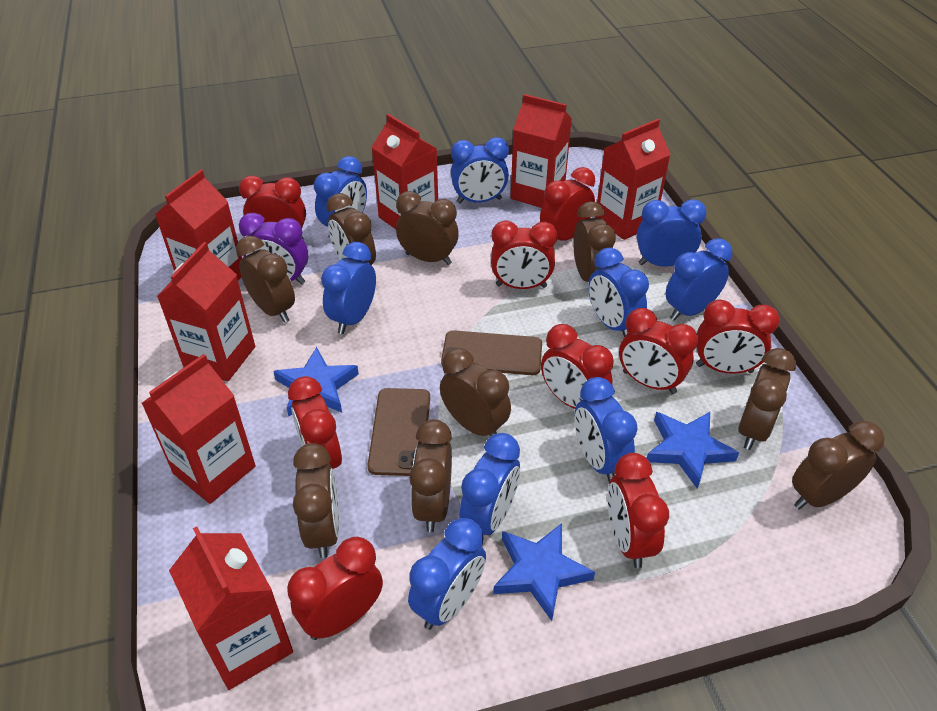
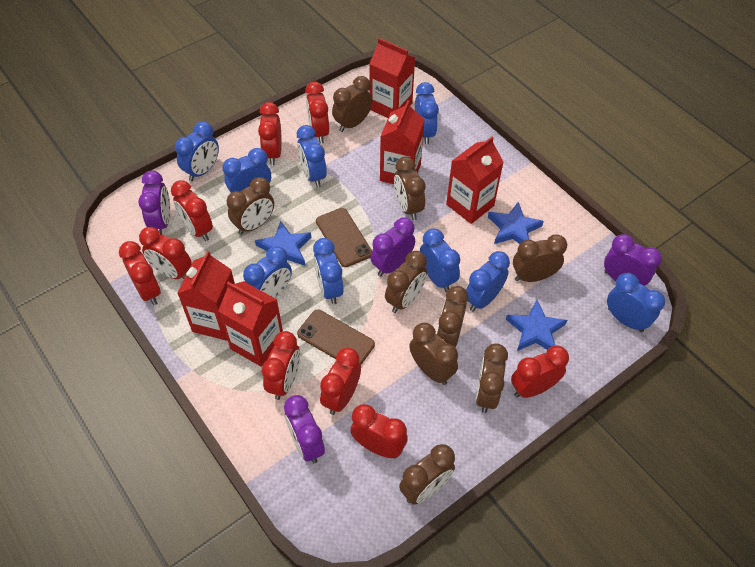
purple clock: [239,213,308,285] = 1 -> [138,171,170,235] [284,395,325,464] [370,218,415,277] [604,234,662,286] = 4
red carton: [142,354,256,504] [155,169,242,280] [157,242,255,381] [169,526,293,690] [371,114,438,229] [510,94,572,208] [595,119,671,240] = 7 -> [177,251,235,341] [218,281,283,367] [369,38,415,118] [380,100,424,184] [446,137,504,224] = 5

